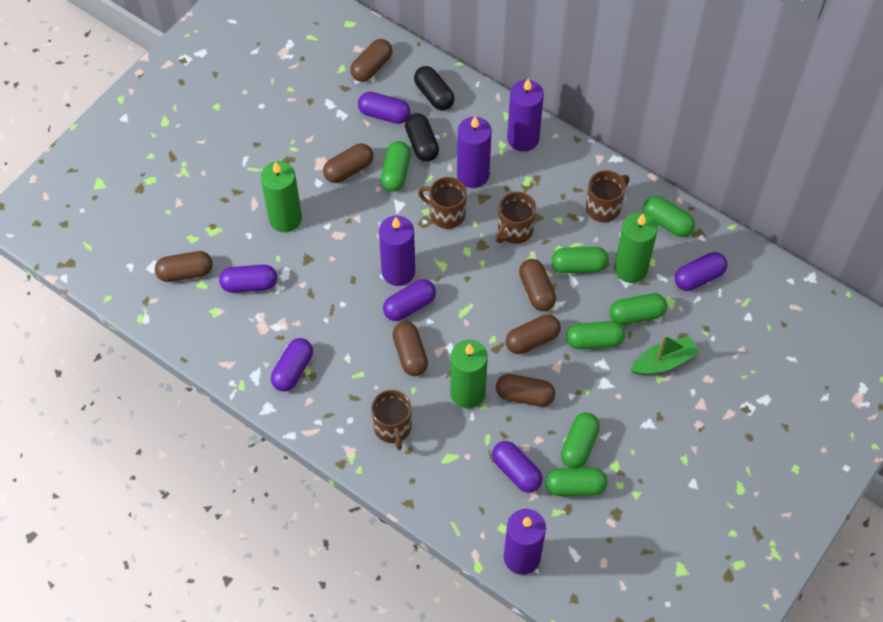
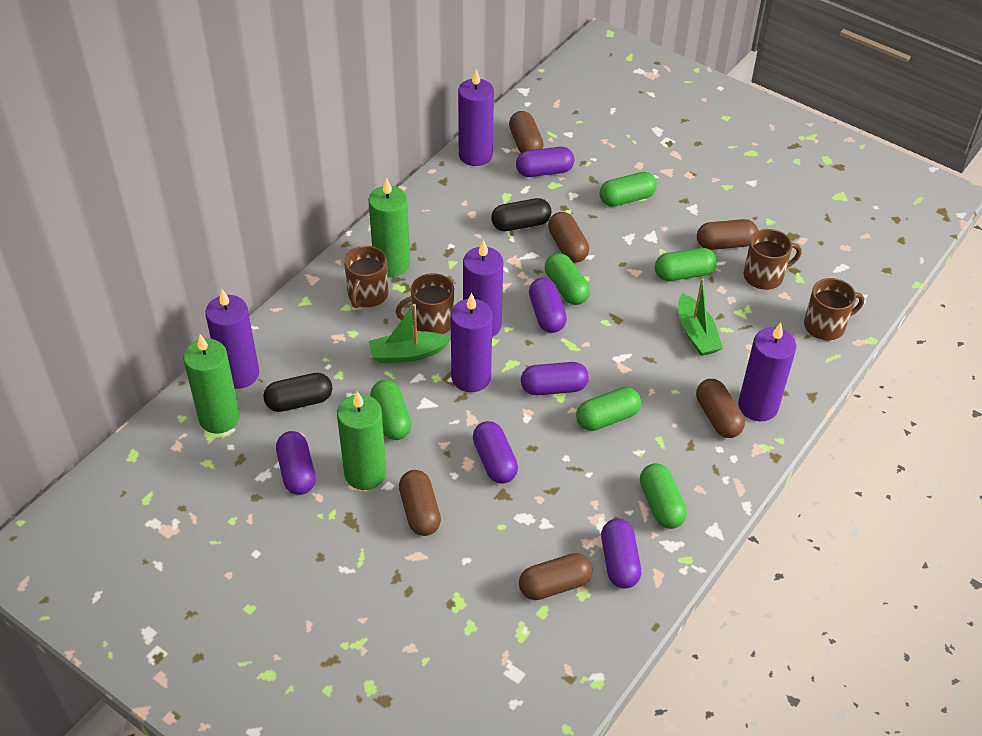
brown capsule: [155,251,213,282] [323,143,373,183] [350,39,392,82] [392,322,428,376] [496,374,555,407] [506,315,561,354] [519,259,556,311] = 7 -> [399,470,441,536] [509,111,544,153] [519,553,593,600] [548,212,589,263] [696,379,745,438] [697,219,758,250] = 6
green boat: [630,335,699,375] = 1 -> [369,304,451,363] [678,278,723,356] = 2
green capsule: [380,141,411,192] [545,468,608,496] [551,247,609,273] [561,412,600,468] [566,321,625,350] [609,293,667,325] [643,196,695,237] = 7 -> [370,380,412,440] [545,253,590,305] [576,387,641,431] [600,172,657,207] [640,463,687,529] [655,248,717,281] = 6
purple candle: [379,216,415,286] [457,116,492,188] [504,509,546,575] [507,79,544,152] = 4 -> [205,289,259,389] [450,293,492,392] [458,69,494,166] [463,240,503,337] [738,323,796,421] = 5

